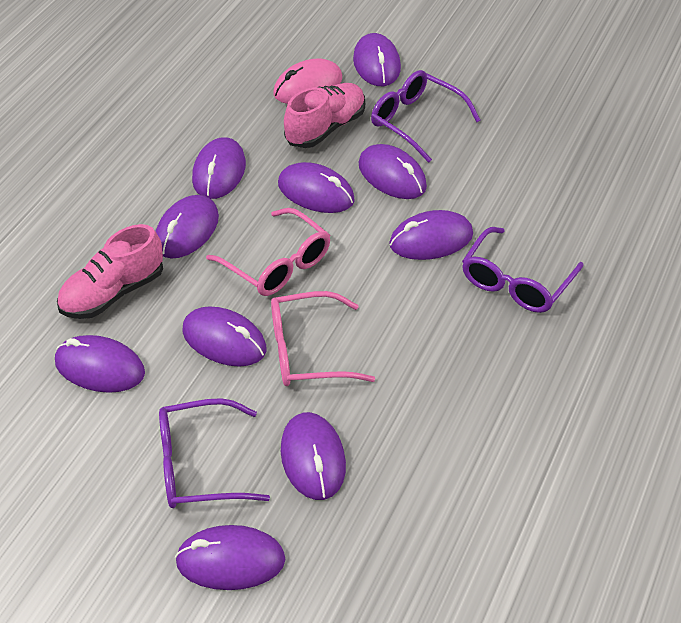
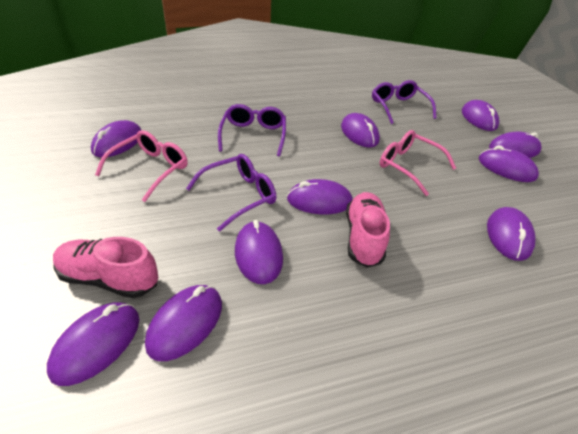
pink mouse: [273,58,342,104] = 1 -> none = 0

